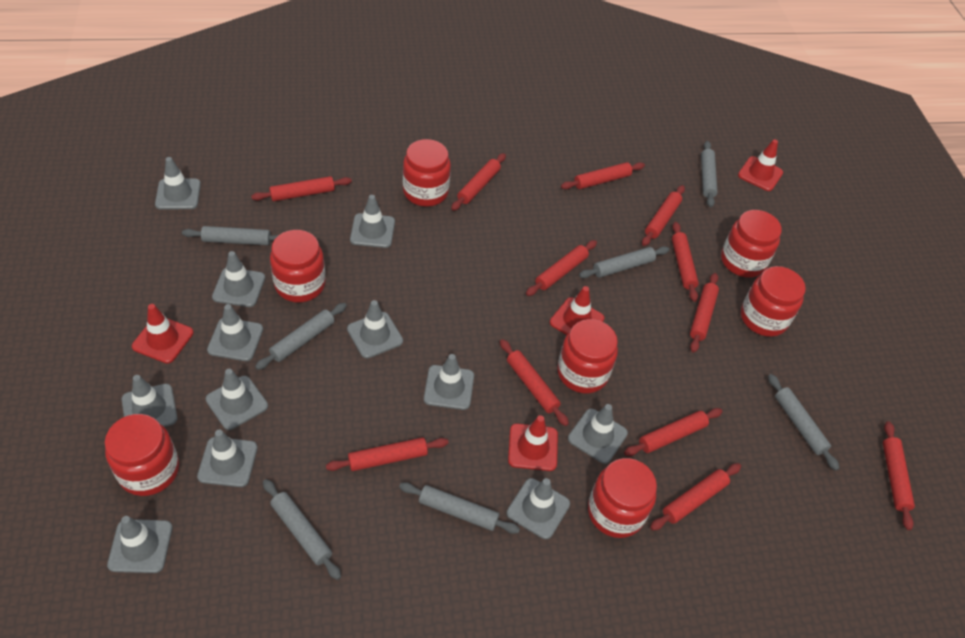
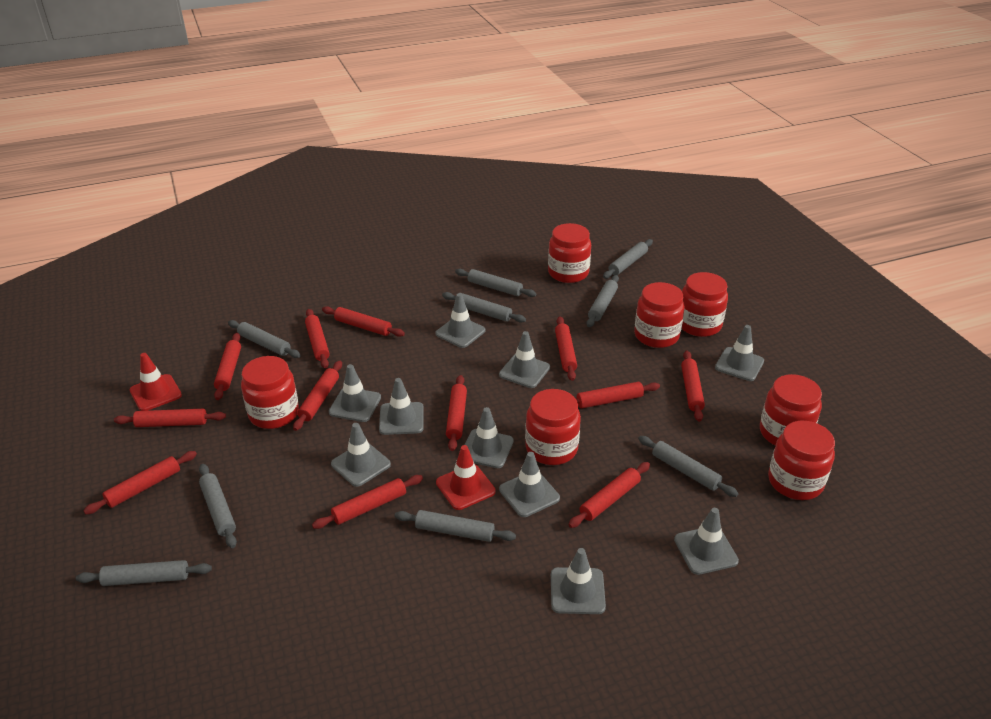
grey rolling pin: [182,226,278,245] [255,303,347,370] [263,479,341,580] [399,482,520,534] [579,246,669,278] [701,141,718,208] [768,374,839,470] = 7 -> [76,560,212,586] [199,464,237,548] [228,320,301,358] [395,510,516,542] [442,292,526,322] [455,269,536,297] [587,275,619,327] [603,239,653,279] [638,436,739,497] = 9
grey traffic cone: [107,516,173,573] [122,375,178,427] [155,157,201,209] [197,429,258,487] [206,369,268,430] [207,304,263,361] [212,251,265,307] [347,300,403,359] [350,195,395,248] [424,354,474,410] [507,478,570,539] [568,404,628,464] = 12 -> [329,364,381,422] [331,423,391,487] [379,378,424,435] [435,293,485,348] [465,407,514,468] [499,331,550,388] [499,452,560,517] [551,548,606,614] [674,508,739,575] [715,325,764,381] = 10
red traffic cone: [132,304,194,363] [508,415,558,471] [550,286,604,335] [738,139,783,191] = 4 -> [130,353,182,411] [436,445,496,510] = 2

